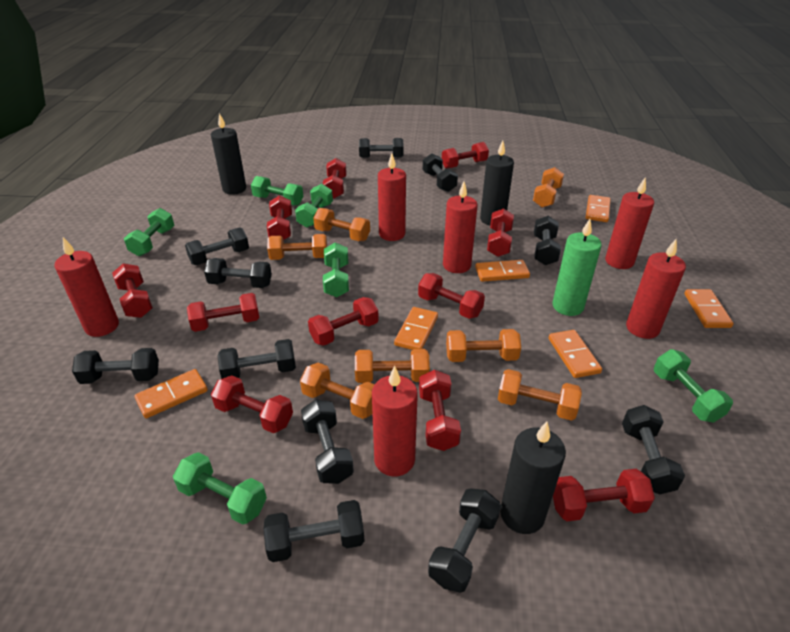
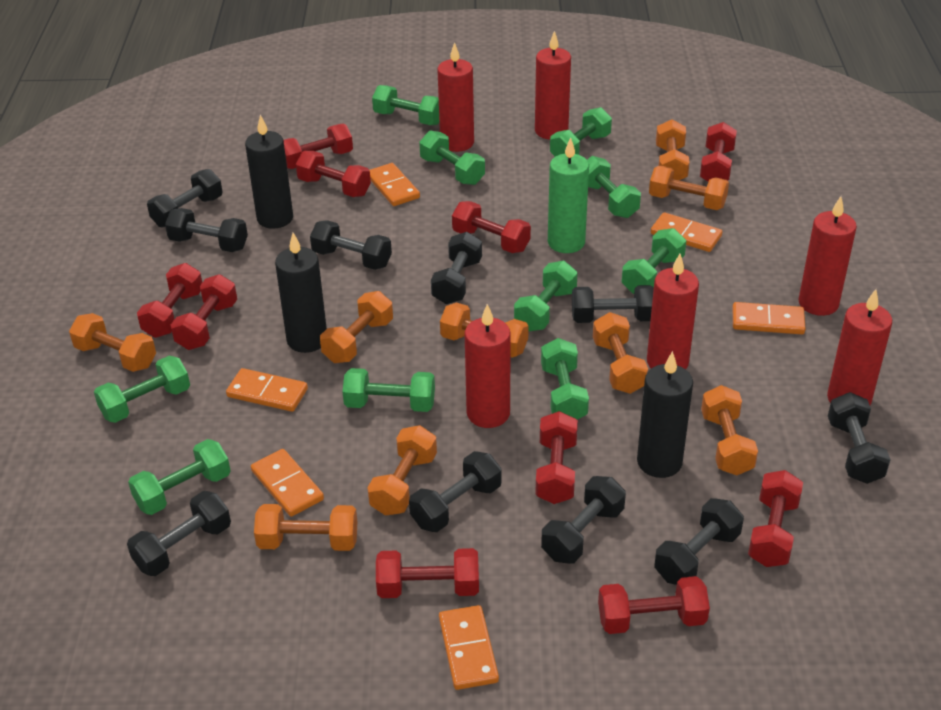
black dumbbell: [72,348,159,384] [185,228,249,265] [204,258,272,288] [217,339,296,379] [264,500,365,562] [301,399,354,484] [359,138,403,158] [423,153,458,192] [428,488,501,593] [534,216,561,265] [622,405,685,495] = 11 -> [127,491,231,576] [147,169,223,228] [165,208,248,252] [310,220,392,270] [409,451,502,532] [431,232,482,304] [541,476,626,564] [572,285,654,323] [654,498,744,585] [828,392,891,484] = 10
green dumbbell: [124,208,174,256] [173,452,267,525] [251,176,303,206] [295,184,333,228] [323,242,349,297] [654,349,733,423] = 6 -> [94,356,190,423] [128,439,231,515] [342,368,435,412] [372,85,439,125] [419,131,485,185] [514,261,578,332] [541,338,589,419] [550,107,612,156] [587,156,641,218] [622,228,686,294] = 10
orange dumbbell: [267,234,327,260] [300,363,375,419] [313,208,370,241] [355,349,430,383] [446,329,521,362] [498,369,582,421] [533,167,564,208] = 7 -> [69,313,156,372] [254,504,358,551] [320,291,393,363] [367,425,437,516] [440,302,529,358] [593,312,648,394] [649,166,729,210] [656,119,690,180] [701,385,758,476] = 9
red dumbbell: [112,263,153,318] [187,293,259,332] [211,375,293,433] [267,195,292,240] [308,297,379,346] [323,158,347,199] [418,273,485,319] [419,370,461,451] [442,142,489,169] [487,208,514,257] [553,469,655,521] = 11 -> [137,263,202,338] [171,274,237,350] [283,124,353,169] [296,151,371,197] [376,548,479,598] [452,201,531,253] [535,411,578,504] [598,576,710,634] [700,122,737,182] [748,470,803,567] = 10

